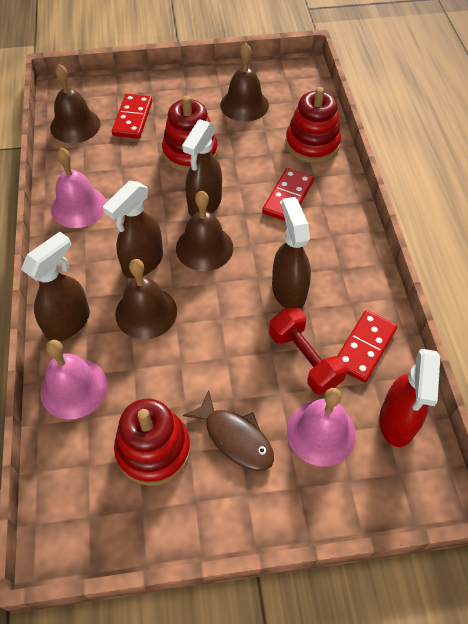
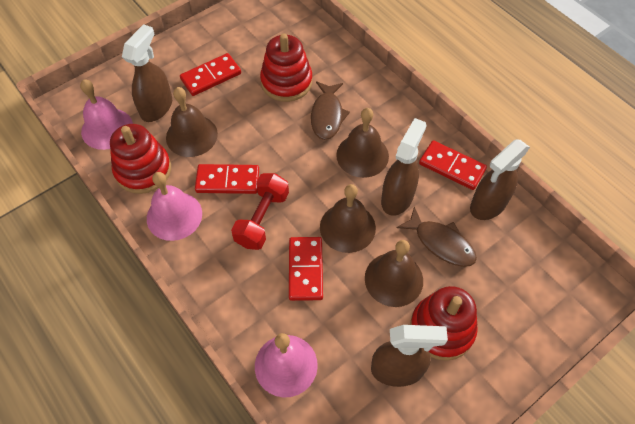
brown fish: [183,390,274,471] = 1 -> [311,82,350,140] [397,206,477,267] = 2
red domino: [112,94,152,139] [262,168,314,221] [337,310,397,383] = 3 -> [180,53,241,96] [195,164,259,194] [289,237,323,301] [419,140,487,190] = 4
red spray bottle: [379,349,440,447] = 1 -> none = 0

